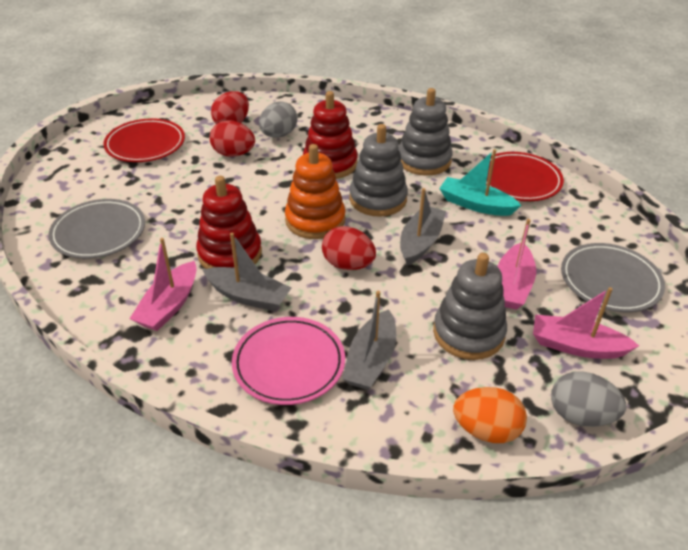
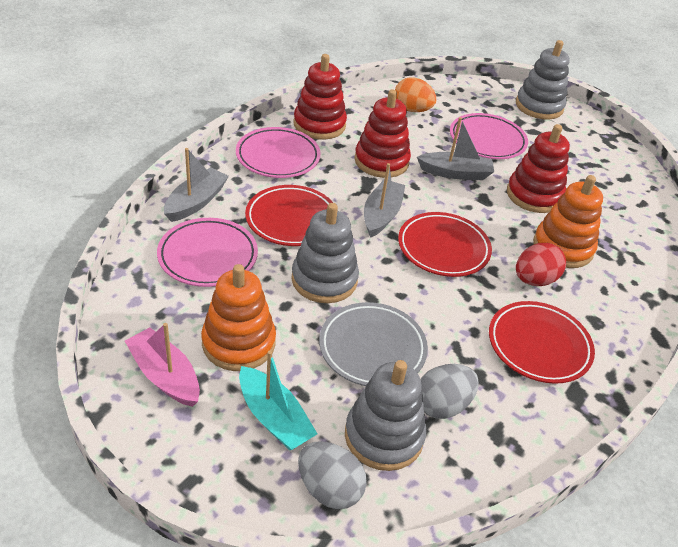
grey plate: [48,199,145,259] [561,243,665,312] = 2 -> [319,302,428,386] = 1
orange stacking toy: [285,144,345,239] = 1 -> [201,264,276,371] [533,175,603,268] = 2
pink boat: [130,238,197,331] [497,219,536,310] [533,287,639,359] = 3 -> [125,323,200,407] = 1
pink plate: [232,317,345,405] = 1 -> [157,218,258,287] [236,127,321,178] [450,113,528,159] = 3
red egg: [210,120,255,157] [211,91,249,124] [322,226,376,270] = 3 -> [516,243,566,286] = 1
red plate: [103,118,185,162] [486,152,564,201] = 2 -> [245,185,333,246] [398,212,492,277] [489,301,595,384] = 3
red stacking toy: [196,176,262,269] [303,91,358,179] = 2 -> [293,54,347,140] [354,89,411,178] [507,124,570,213] = 3

